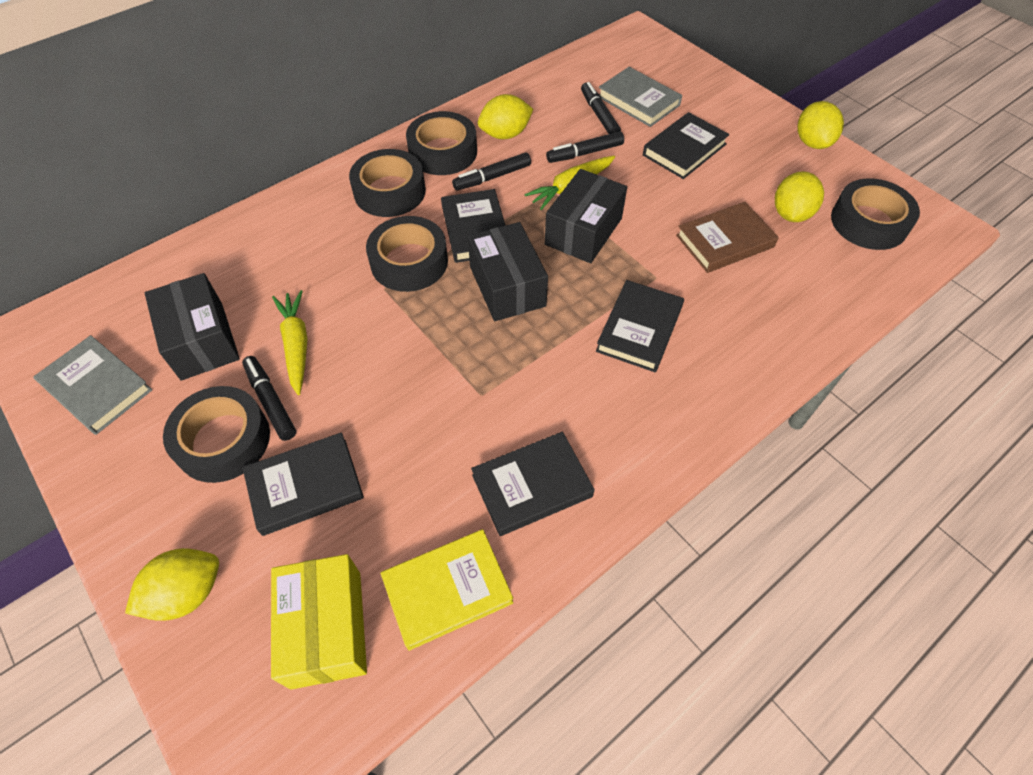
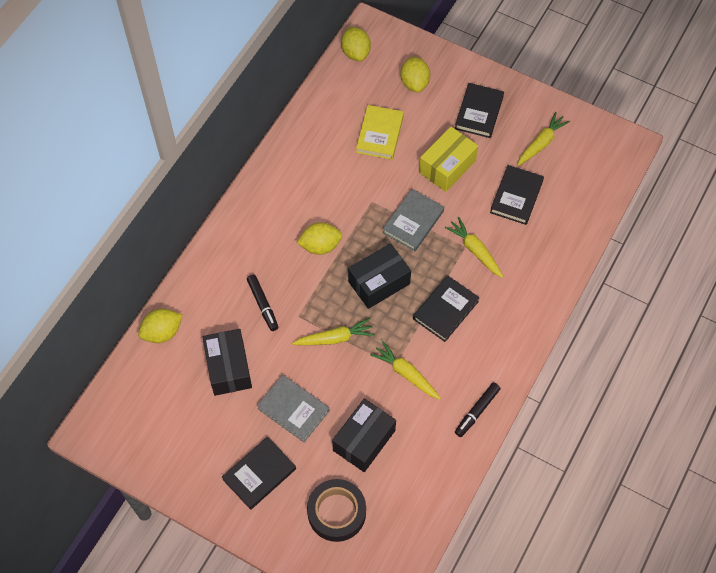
black book: [243,432,364,536] [441,189,506,263] [471,432,595,536] [596,280,684,372] [643,112,729,179] = 5 -> [222,437,296,510] [413,276,480,342] [455,83,504,138] [490,165,544,225] = 4
black marker: [242,356,296,441] [452,153,531,191] [546,132,624,163] [581,82,621,134] = 4 -> [247,275,278,331] [455,383,501,437] = 2
black tape: [163,386,270,483] [349,149,426,217] [366,216,448,292] [406,111,477,175] [831,179,920,250] = 5 -> [307,479,366,542] = 1
brown book: [676,202,779,273] = 1 -> none = 0
yellow carrot: [272,290,308,395] [525,156,615,210] = 2 -> [292,318,375,345] [370,341,441,399] [445,217,504,278] [517,112,570,166] = 4

